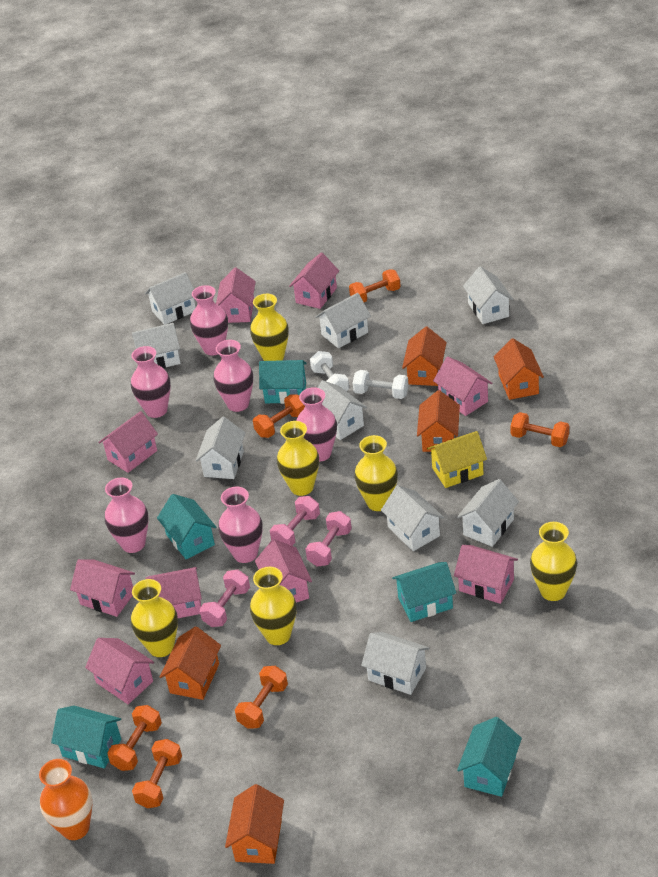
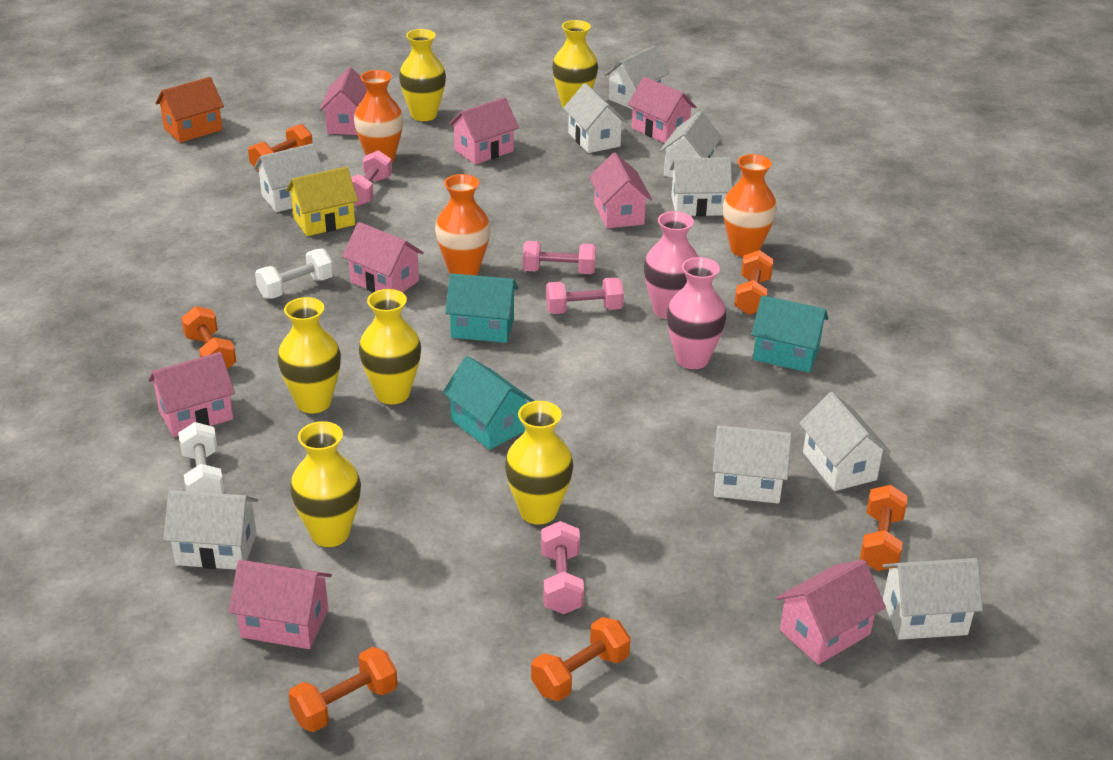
orange house: [160,626,221,700] [225,784,284,864] [402,327,447,386] [417,390,460,452] [494,338,544,400] = 5 -> [155,77,224,143] = 1
orange vase: [39,759,92,840] = 1 -> [354,70,403,163] [435,174,490,276] [723,154,777,257] = 3
pink dumbbell: [200,570,250,627] [270,496,320,546] [305,511,352,567] = 3 -> [351,150,392,206] [523,241,596,274] [541,521,584,614] [546,277,624,314] = 4
pink house: [70,559,135,617] [85,638,154,704] [98,411,158,473] [146,567,202,618] [216,268,256,323] [255,539,312,603] [289,253,339,309] [433,357,492,416] [454,545,518,604] = 9 -> [148,352,235,437] [229,560,332,649] [319,67,367,135] [342,222,424,293] [449,97,519,164] [589,153,652,229] [628,77,696,143] [776,560,886,665] = 8
pink vase: [105,478,148,553] [131,346,171,418] [190,285,228,356] [213,340,253,412] [218,487,263,563] [296,387,337,462] = 6 -> [644,211,699,319] [667,257,727,369] = 2
turquoise house: [51,706,121,768] [157,494,216,559] [259,360,307,404] [392,562,456,622] [457,717,522,797] = 5 -> [443,356,534,450] [445,273,518,343] [751,295,828,373] = 3

